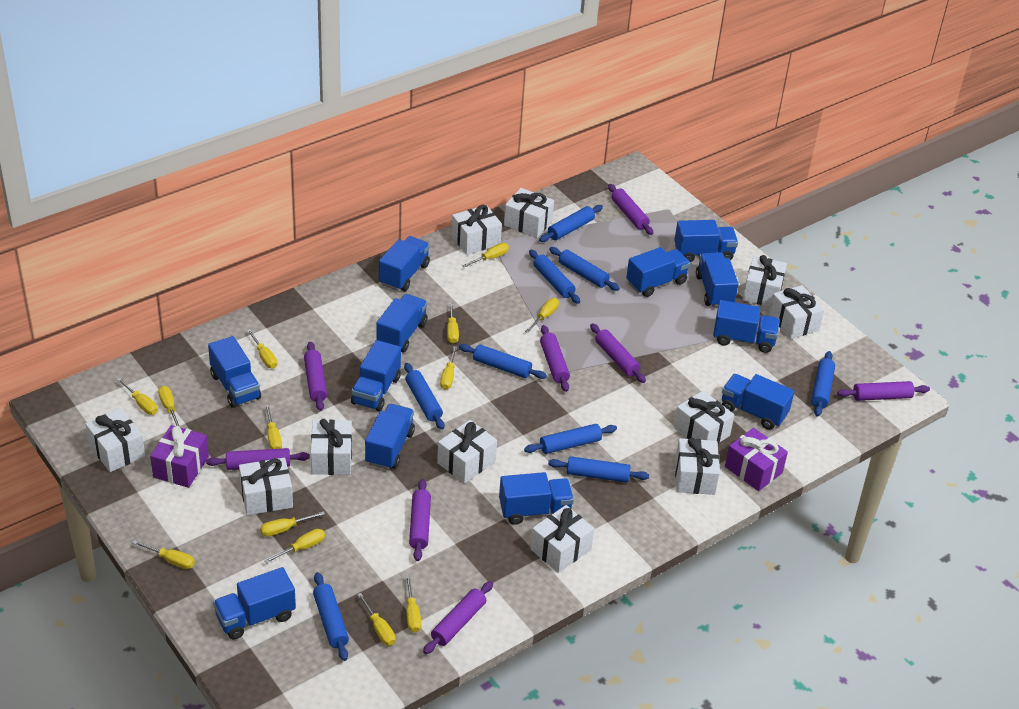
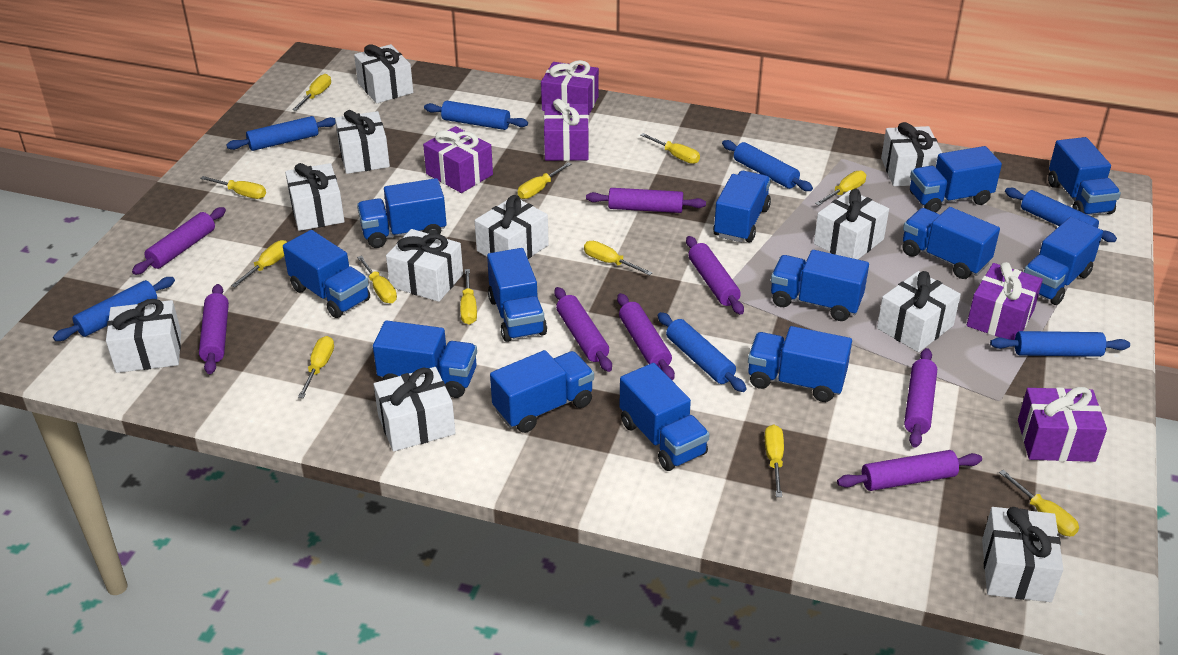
blue rolling pin: [313,572,349,661] [404,363,444,430] [459,344,547,379] [524,424,617,454] [529,249,580,304] [539,205,603,242] [548,456,649,483] [549,247,620,291] [811,351,835,416] = 9 -> [53,277,175,341] [226,116,336,151] [424,101,528,130] [658,312,747,392] [722,140,813,191] [990,331,1130,357] [1005,188,1117,242] = 7
blue truck: [208,336,261,408] [213,567,296,640] [351,340,401,411] [365,404,415,470] [376,294,428,353] [379,236,430,291] [499,472,574,525] [626,247,690,297] [674,220,738,262] [696,253,738,307] [713,300,780,353] [722,374,795,430] = 12 -> [283,230,370,318] [357,178,447,248] [373,320,477,398] [487,248,547,342] [490,350,594,433] [619,363,710,471] [713,171,771,243] [748,326,852,402] [771,250,869,321] [903,207,1000,279] [910,146,1002,213] [1024,217,1103,305] [1048,137,1121,215] = 13
purple gift: [150,425,209,488] [725,428,788,491] = 2 -> [423,126,493,193] [541,60,599,115] [544,99,589,161] [967,262,1043,340] [1018,387,1107,462] = 5
yellow screwdriver: [117,378,158,415] [133,540,195,569] [158,386,180,427] [247,329,277,369] [260,511,325,537] [264,529,325,564] [265,405,282,449] [357,593,395,646] [406,575,421,633] [440,346,457,389] [447,302,459,344] [462,243,509,267] [525,298,559,333] = 13 -> [200,176,266,199] [231,240,287,287] [292,74,331,111] [298,336,334,398] [357,256,397,303] [460,269,477,325] [518,162,571,199] [584,241,653,275] [641,133,700,164] [764,424,784,497] [815,170,866,206] [999,470,1079,536] = 12

